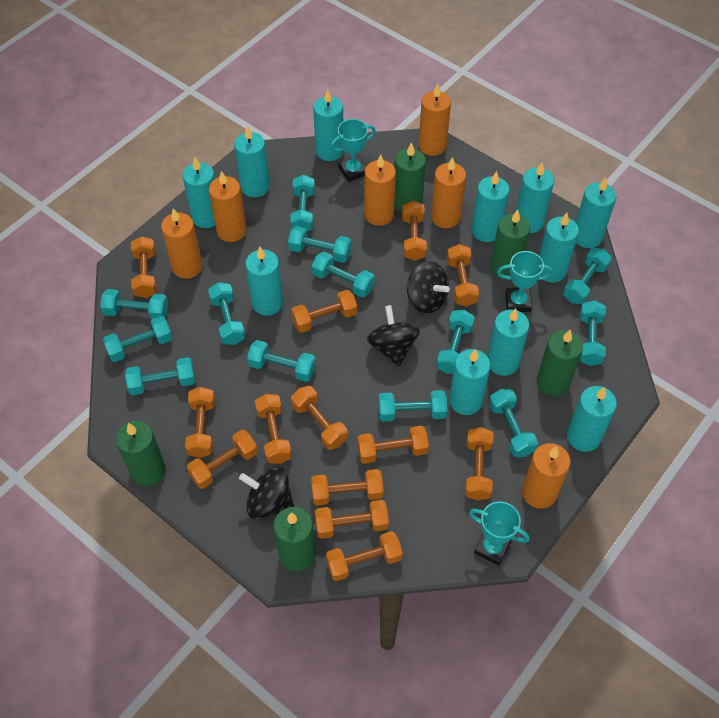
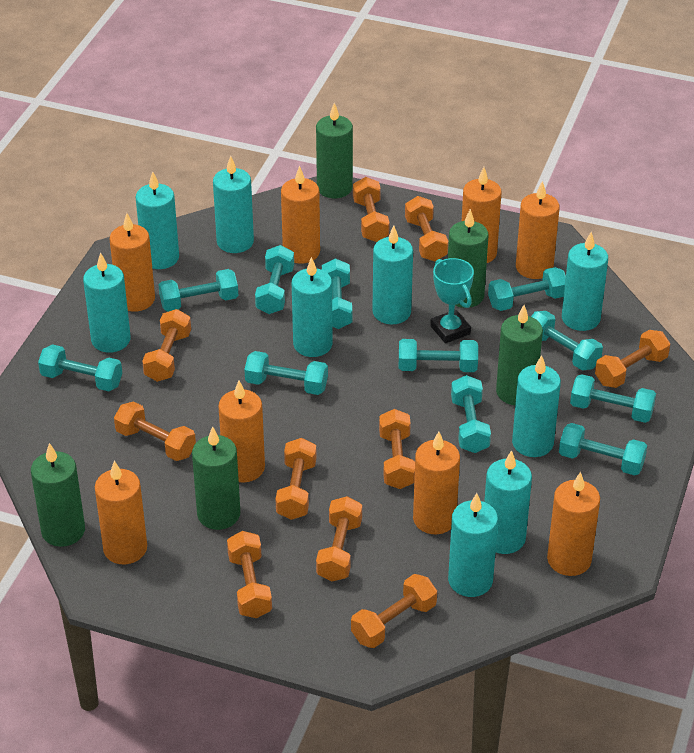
black spinning top: [239,467,294,519] [367,305,420,367] [407,261,450,313] = 3 -> none = 0
orange candle: [161,208,203,279] [209,171,247,242] [364,154,396,226] [418,84,451,156] [431,157,466,228] [522,443,571,509] = 6 -> [95,461,147,565] [110,213,155,312] [218,381,265,483] [281,166,320,264] [413,431,460,534] [462,167,502,263] [516,181,560,279] [547,472,600,576] = 8
orange dumbbell: [131,236,157,298] [185,387,215,458] [187,430,258,489] [255,394,292,464] [291,290,357,333] [291,386,348,450] [311,469,384,505] [315,500,389,539] [326,531,403,581] [357,425,429,464] [402,200,427,261] [447,244,479,307] [465,427,493,501] = 13 -> [114,401,196,461] [142,309,191,382] [227,531,272,618] [276,438,317,520] [316,496,362,582] [351,574,437,648] [353,177,390,242] [379,409,415,489] [405,196,449,262] [595,330,671,388] = 10
turquoise candle: [183,157,215,228] [234,126,270,197] [245,247,283,316] [313,89,344,161] [449,349,490,415] [472,171,509,242] [487,308,529,376] [516,162,554,233] [539,213,579,283] [567,386,617,452] [576,177,617,248] = 11 -> [83,252,131,353] [136,171,179,269] [213,156,254,253] [292,257,333,357] [373,225,413,324] [448,493,498,597] [484,450,532,554] [512,355,561,457] [562,232,608,331] = 9
turquoise dumbbell: [100,289,168,319] [103,316,172,362] [125,357,195,395] [208,282,245,345] [247,340,316,382] [288,226,351,263] [290,175,315,231] [312,251,375,297] [379,390,448,422] [437,310,475,374] [489,389,538,457] [563,248,612,304] [579,300,606,366] = 13 -> [38,344,122,391] [158,269,238,312] [244,351,328,395] [255,245,294,314] [322,258,352,329] [399,339,478,372] [451,375,491,453] [488,267,566,311] [531,311,603,370] [559,423,647,475] [570,374,656,423] = 11
turquoise trophy: [330,119,375,182] [469,501,530,566] [497,251,553,312] = 3 -> [430,258,474,343] = 1

